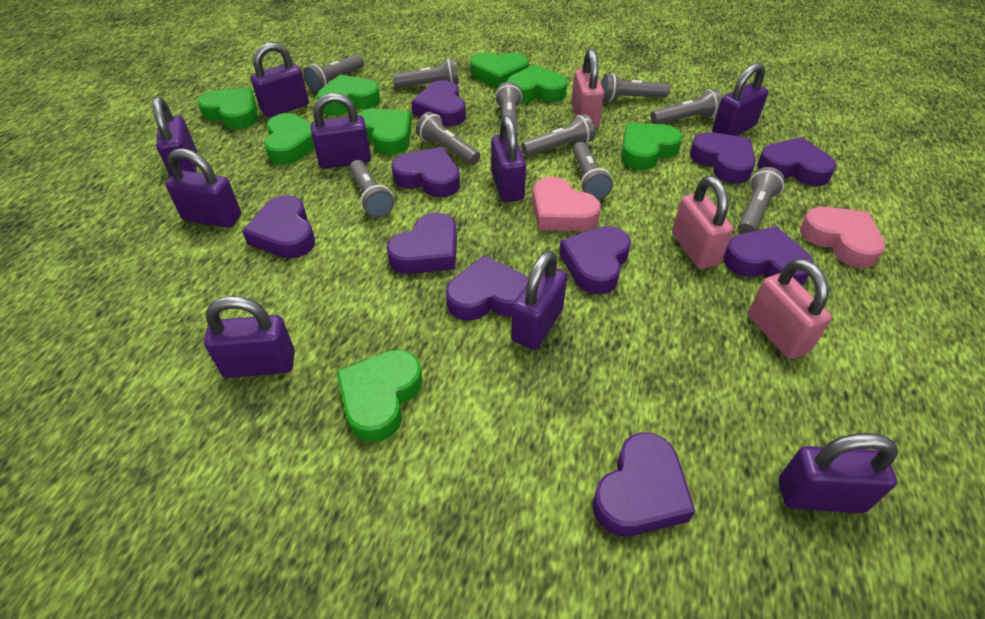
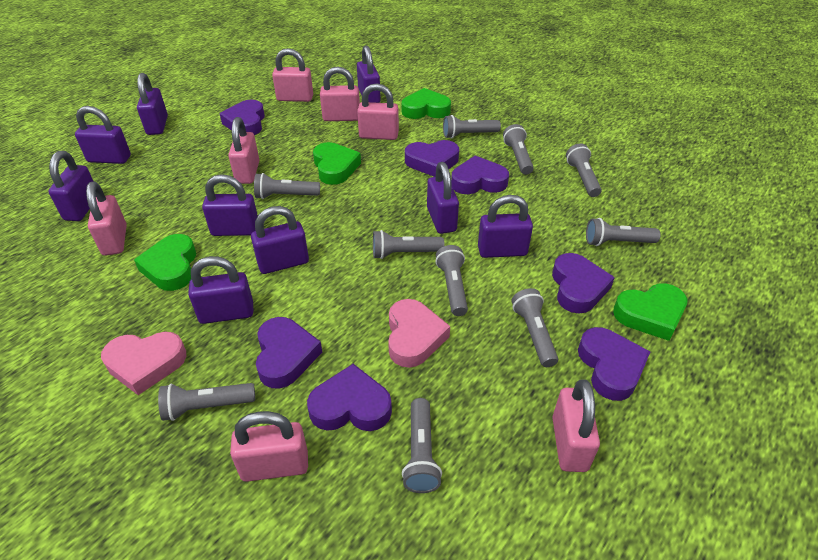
green heart: [197,87,258,130] [264,113,315,165] [317,74,381,116] [336,350,423,442] [357,109,412,155] [471,52,529,88] [507,65,567,103] [621,123,682,170] = 8 -> [134,234,196,291] [313,142,361,185] [401,88,451,119] [613,283,687,341] = 4
pink padlock: [571,49,604,127] [672,176,733,269] [748,258,832,359] = 3 -> [86,182,127,256] [228,117,259,184] [230,411,308,482] [272,48,313,102] [320,67,360,121] [357,83,399,140] [552,379,600,472] = 7
purple heart: [242,195,315,259] [387,212,457,274] [392,147,460,198] [411,80,466,126] [446,255,529,321] [559,226,631,294] [593,432,695,537] [690,132,756,183] [723,226,814,286] [757,137,837,186] = 10 -> [220,99,265,135] [256,317,322,389] [307,364,392,431] [405,140,459,177] [451,156,509,194] [552,253,615,314] [578,327,650,401] = 7

